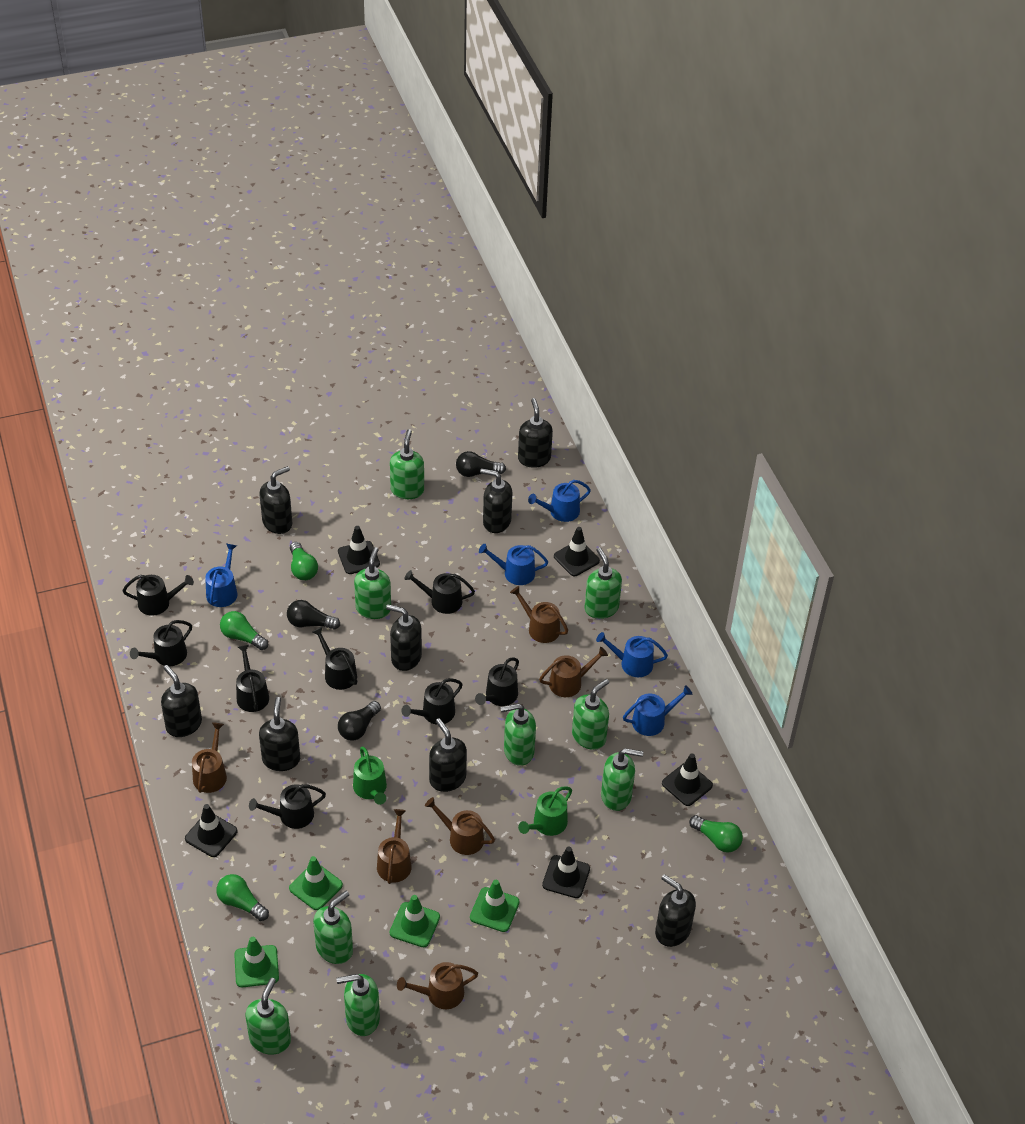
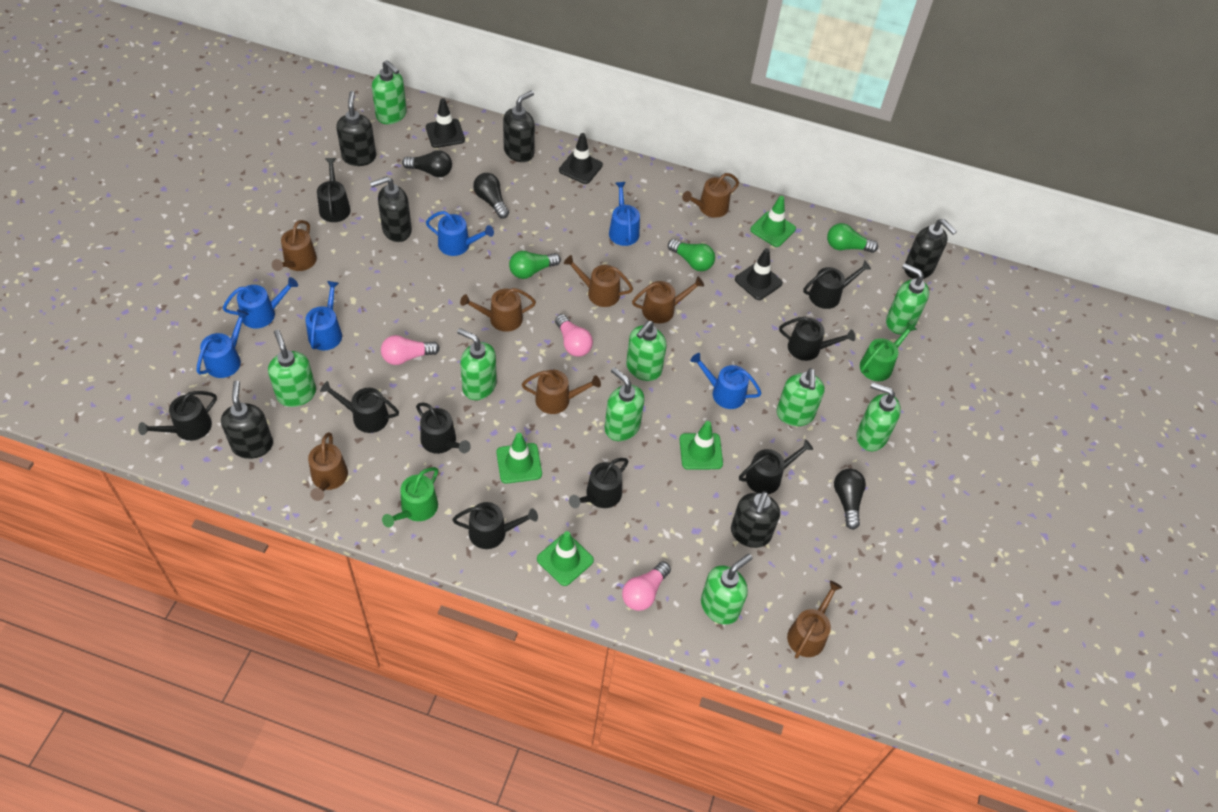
black soap dispenser: [161,665,202,737] [259,466,292,534] [259,697,300,771] [386,604,422,671] [429,718,467,792] [480,469,512,533] [518,398,553,468] [655,874,696,947] = 8 -> [221,380,273,459] [336,91,376,166] [370,176,412,242] [503,90,535,162] [731,491,780,548] [904,219,957,279] = 6
black traffic cone: [185,804,237,857] [338,526,380,574] [542,846,590,898] [554,527,600,576] [662,754,713,806] = 5 -> [426,98,465,148] [559,133,603,184] [735,248,783,300] = 3
black watering can: [122,575,194,616] [130,620,192,666] [236,645,269,712] [249,784,326,829] [313,627,357,690] [401,678,463,724] [404,570,475,614] [475,657,519,706] = 8 -> [138,391,217,441] [317,158,351,222] [320,381,399,433] [416,403,471,454] [452,502,538,549] [569,458,629,508] [739,439,813,494] [779,317,855,361] [803,260,871,309] = 9
blue watering can: [205,544,237,607] [479,544,548,585] [528,480,591,522] [596,632,668,677] [623,685,692,736] = 5 -> [196,309,249,378] [223,277,298,328] [305,281,342,350] [426,211,494,256] [609,182,640,246] [690,353,762,409] = 6
brown watering can: [192,723,227,793] [377,809,412,884] [397,962,478,1009] [425,797,495,855] [510,586,568,643] [539,647,608,697] = 6 -> [272,220,317,271] [308,432,348,501] [460,288,536,332] [522,370,601,414] [564,255,633,307] [632,277,704,324] [682,173,739,218] [787,581,842,659] = 8
green light bulb: [216,874,269,921] [220,611,268,650] [290,542,318,580] [689,815,743,852] = 4 -> [509,251,561,279] [668,239,715,271] [827,223,878,253] = 3
pink light bulb: none = 0 -> [381,335,440,365] [555,314,593,357] [622,561,671,611] = 3

